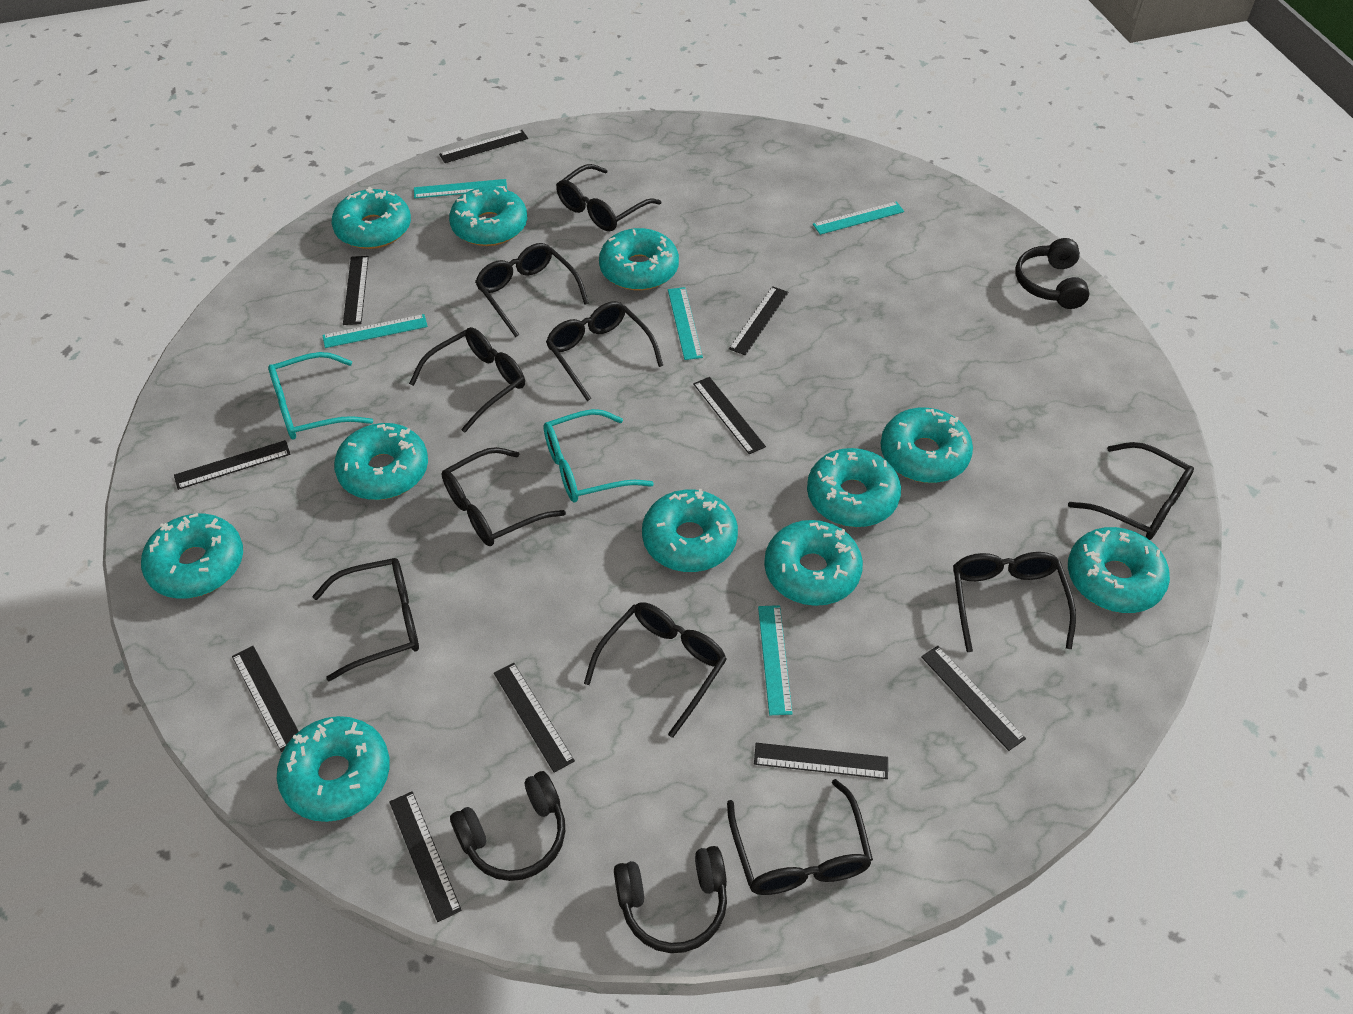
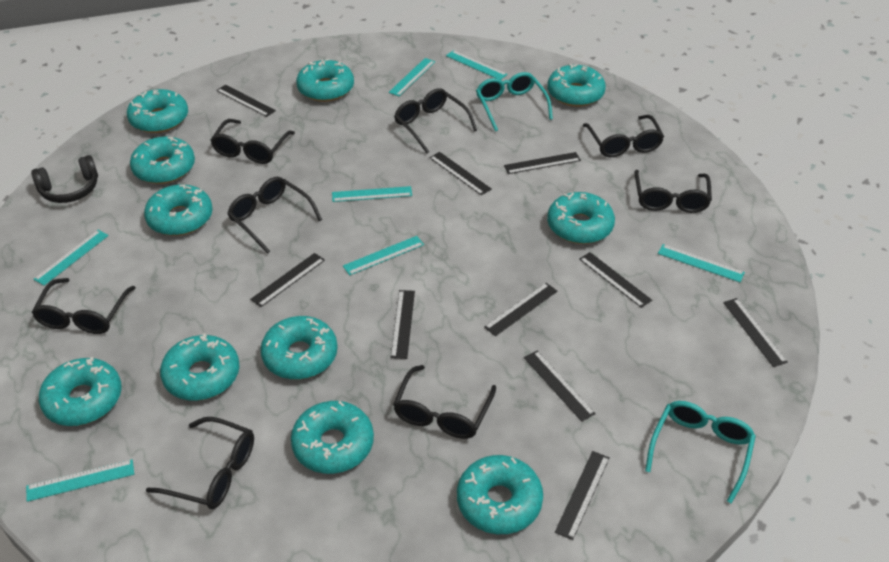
black glasses: [312,558,419,681] [409,327,525,433] [442,447,566,546] [475,243,589,337] [546,301,663,401] [556,164,661,231] [584,602,727,738] [727,779,873,895] [953,552,1076,652] [1068,442,1194,540] = 10 -> [31,278,135,334] [146,417,254,509] [210,119,295,164] [227,177,322,254] [393,365,496,439] [394,88,477,153] [583,115,664,157] [634,170,712,213] = 8
black headphones: [450,771,565,881] [614,846,727,953] [1016,238,1089,309] = 3 -> [31,155,98,203] = 1
turquoise ruler: [322,314,428,348] [414,179,507,198] [668,287,703,360] [758,605,793,715] [813,201,904,235] = 5 -> [26,459,134,502] [34,230,109,286] [332,186,412,202] [343,236,424,275] [388,58,435,96] [446,50,508,80] [658,244,745,282] = 7

